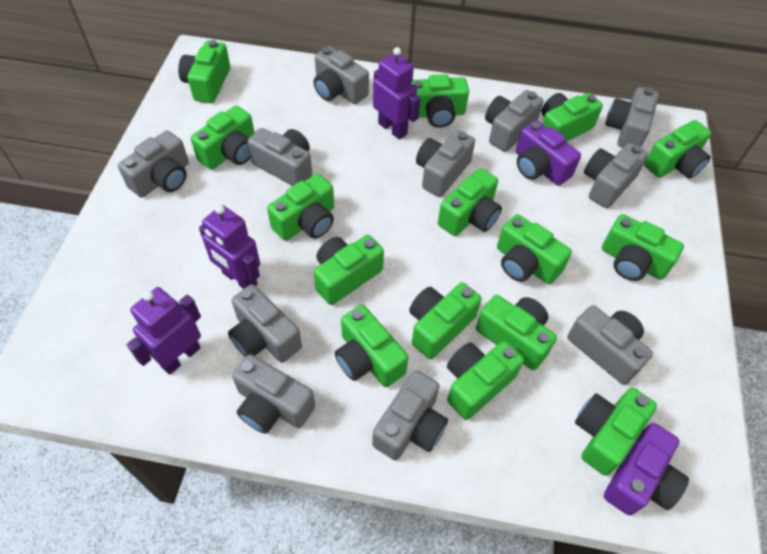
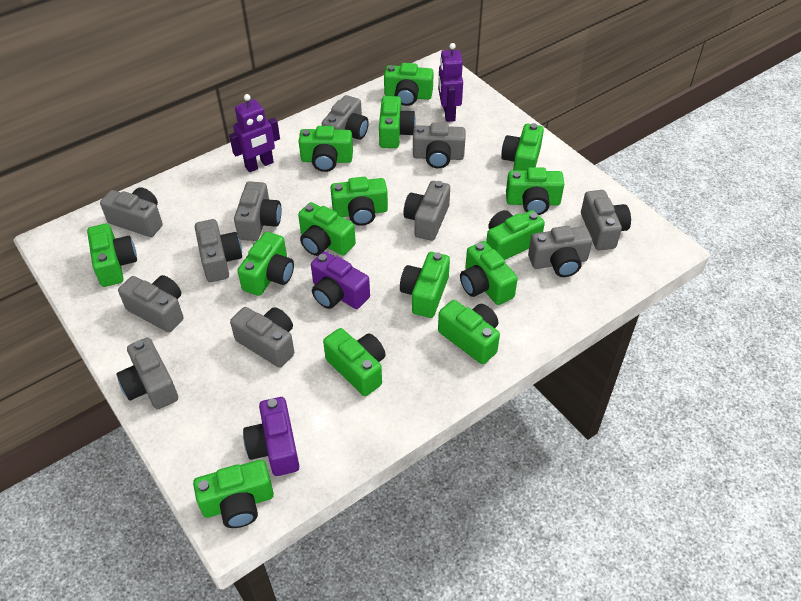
purple robot: [127,287,201,375] [199,205,260,289] [373,47,420,140] = 3 -> [229,94,280,172] [438,43,463,122] = 2

